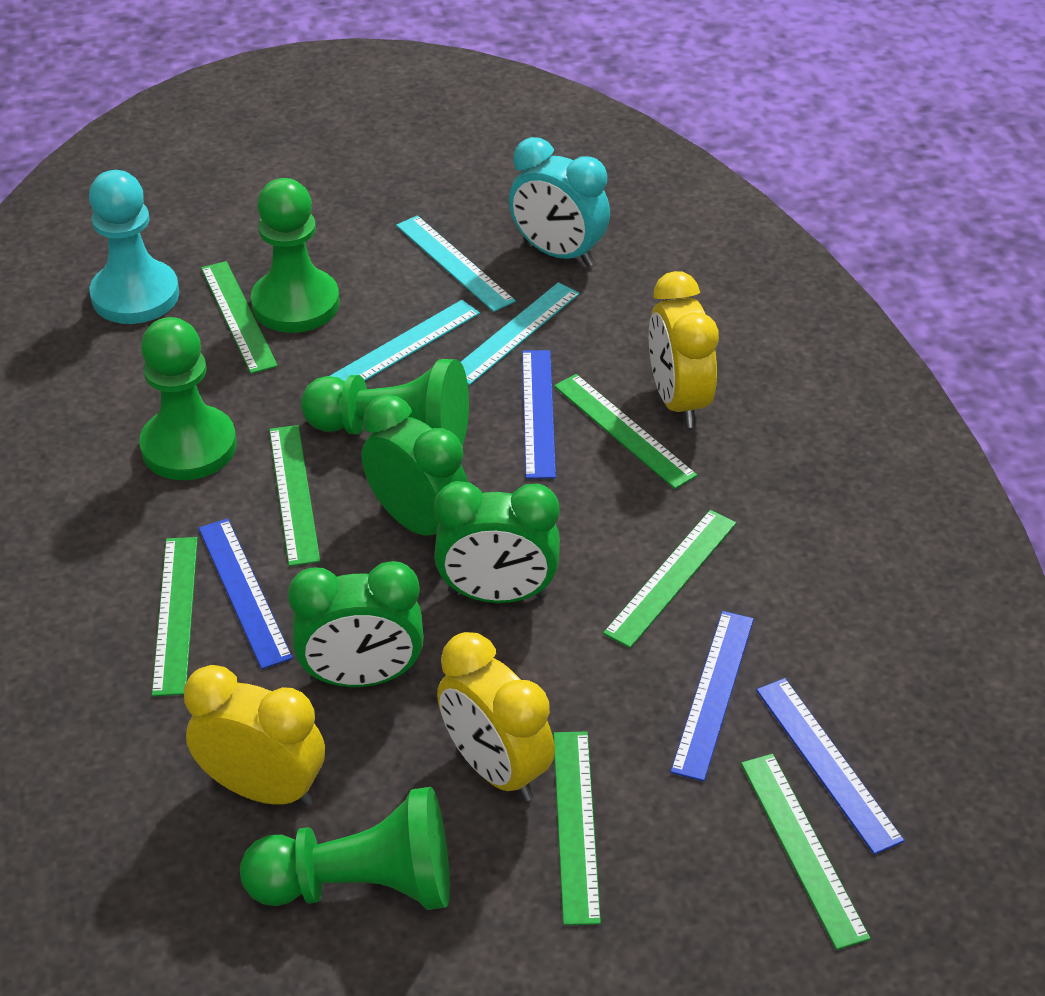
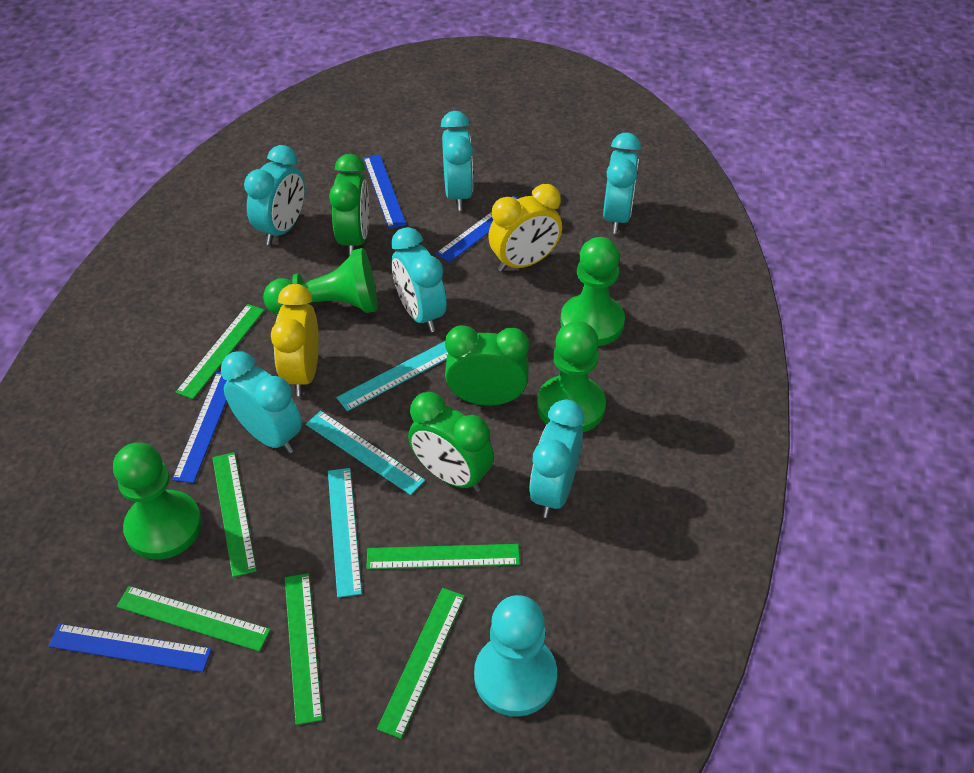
green ruler: [152,537,198,696] [201,261,278,374] [269,425,320,566] [553,732,601,925] [554,374,697,489] [603,510,736,648] [741,754,871,950] = 7 -> [116,586,271,652] [176,304,265,399] [212,452,257,577] [285,573,323,725] [366,544,520,569] [377,588,465,739] = 6
turquoise clock: [509,137,610,267] = 1 -> [221,351,302,453] [244,145,305,245] [391,227,447,332] [441,111,473,211] [529,399,584,518] [603,132,641,234] = 6
yellow clock: [184,665,325,807] [437,632,555,801] [649,271,719,428] = 3 -> [271,284,319,396] [488,184,562,272] = 2

